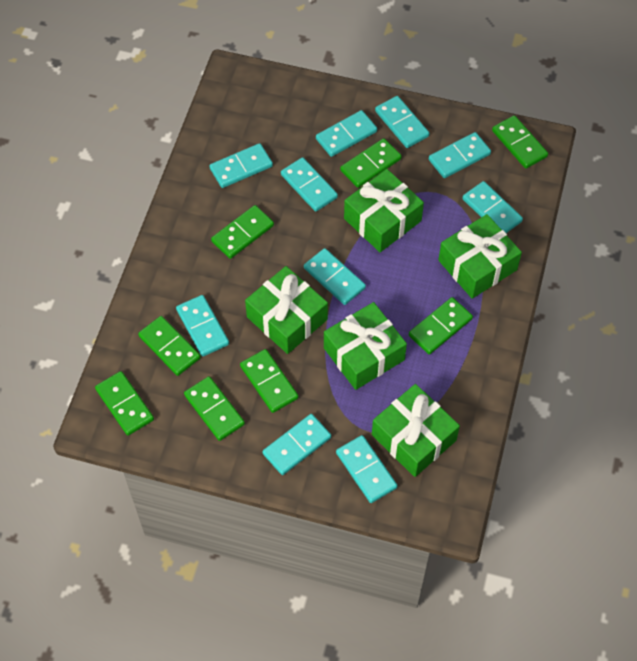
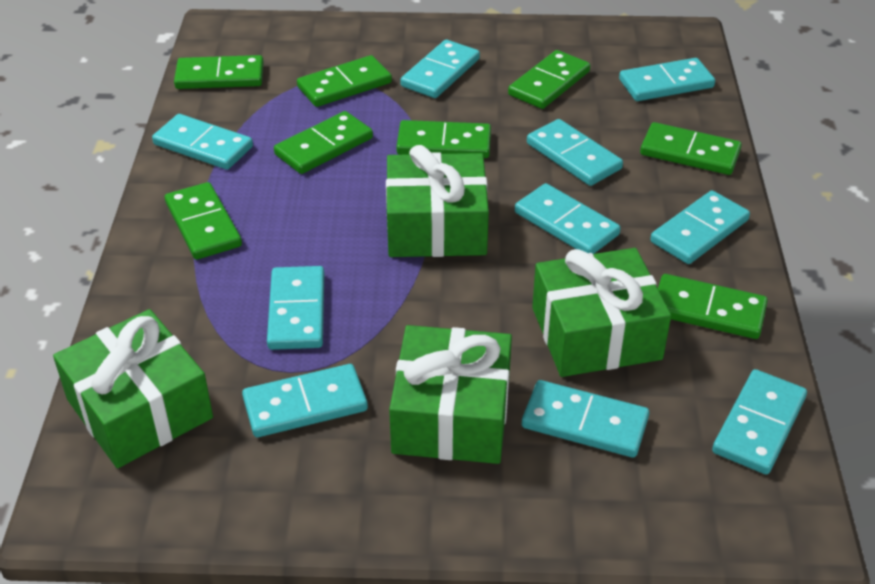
green gift: [245,266,328,354] [324,302,407,390] [344,169,424,252] [372,384,460,477] [438,214,522,299] = 5 -> [53,309,213,468] [386,145,489,257] [389,325,512,464] [532,248,671,377] = 4

